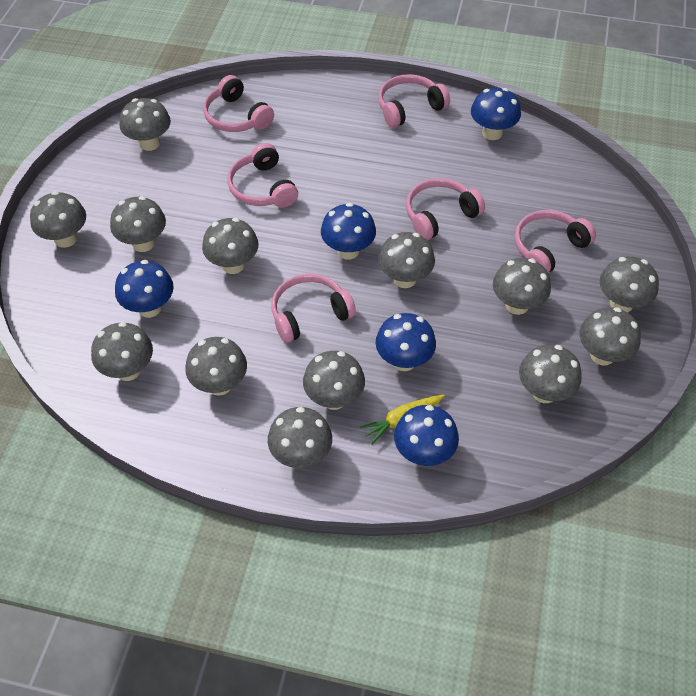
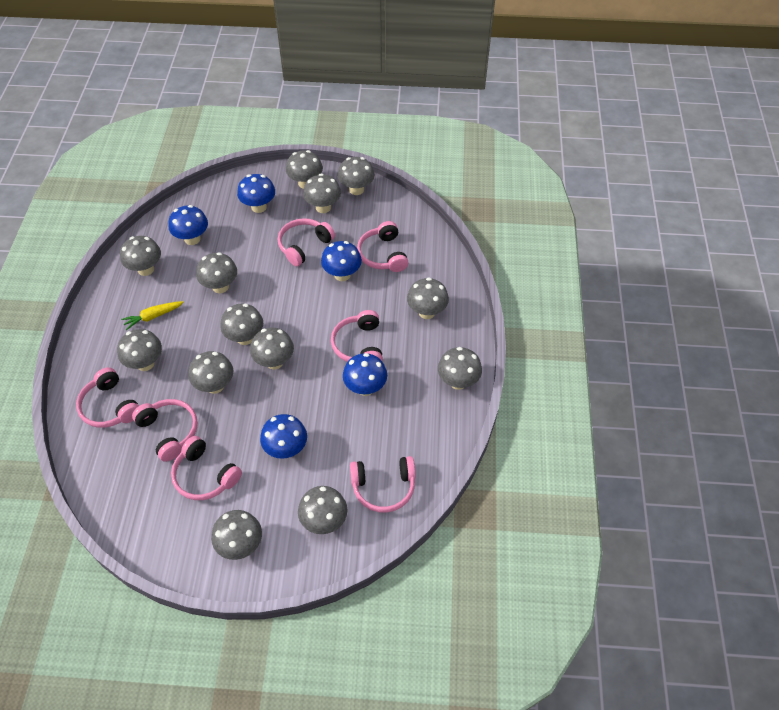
pink headphones: [203,75,274,132] [227,143,298,208] [271,274,356,343] [378,74,450,128] [406,178,485,240] [515,210,596,273] = 6 -> [76,367,139,428] [132,399,198,462] [171,436,242,500] [278,218,335,266] [331,310,383,362] [350,456,416,513] [357,221,409,272] = 7

